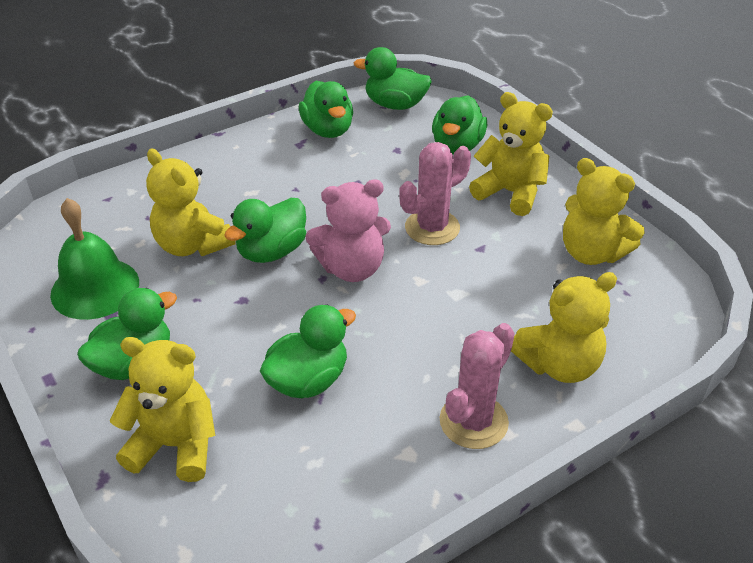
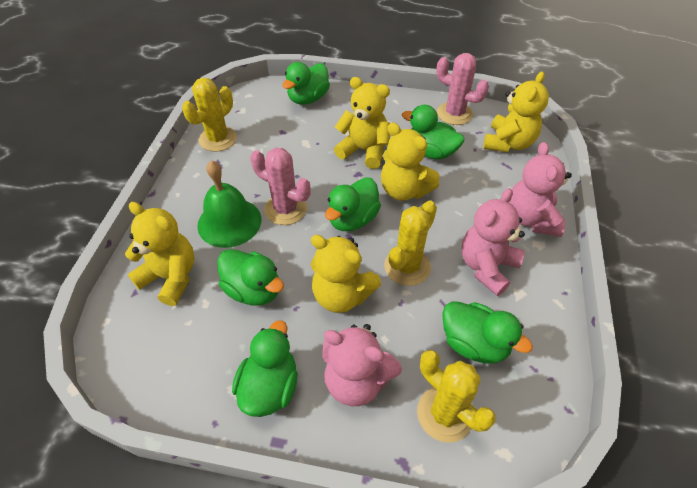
pink teddy bear: [306,179,391,282] = 1 -> [322,324,402,406] [461,188,525,296] [509,142,572,237] = 3
yellow cactus: none = 0 -> [182,78,237,152] [384,200,437,286] [417,350,496,443] = 3

